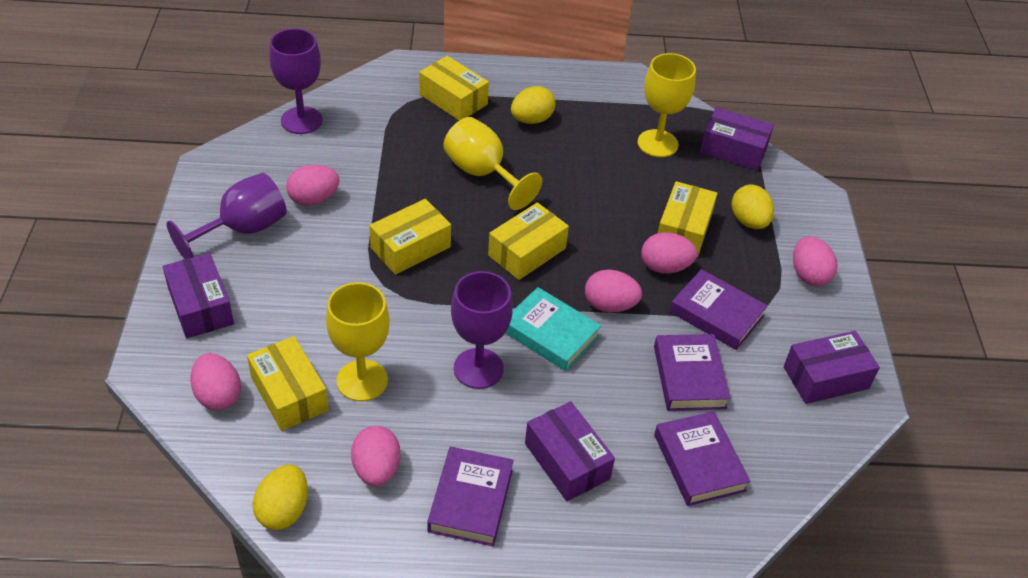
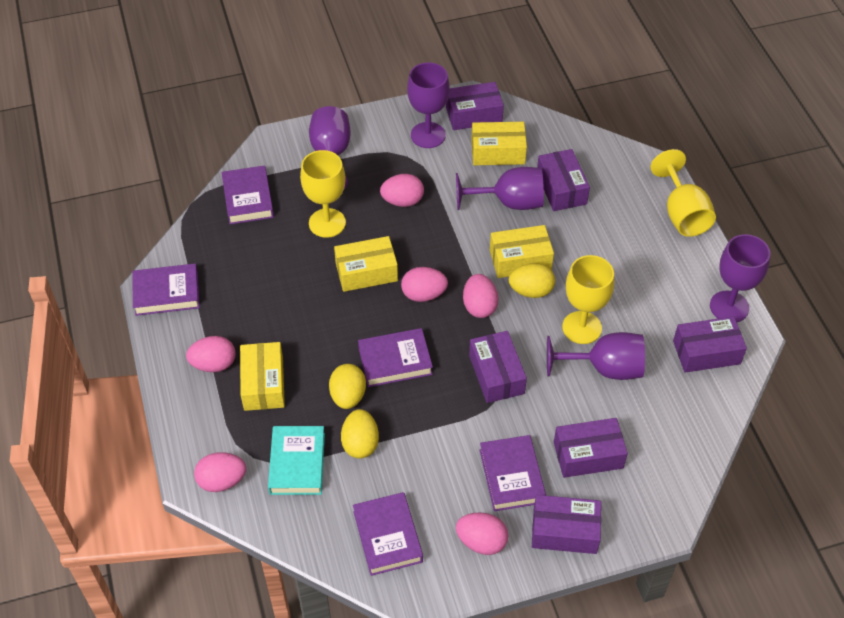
purple book: [427,447,514,546] [654,334,731,411] [654,411,751,506] [670,269,768,350] = 4 -> [132,264,200,316] [222,165,274,224] [353,492,423,576] [358,328,433,387] [480,435,546,511] = 5
purple box: [163,253,234,338] [525,402,615,501] [700,107,774,170] [784,331,880,404] = 4 -> [446,82,504,130] [469,331,527,403] [532,495,601,554] [537,149,590,211] [554,418,628,478] [673,316,747,373] = 6
purple goblet: [167,173,287,259] [269,28,323,134] [451,271,513,389] = 3 -> [309,106,351,189] [407,63,449,148] [456,167,544,210] [547,332,645,380] [710,234,770,322] = 5
yellow box: [247,336,329,431] [369,199,451,275] [419,56,489,120] [488,202,569,280] [658,181,717,257] = 5 -> [240,342,285,411] [334,236,398,292] [471,122,527,165] [490,225,554,278] = 4

